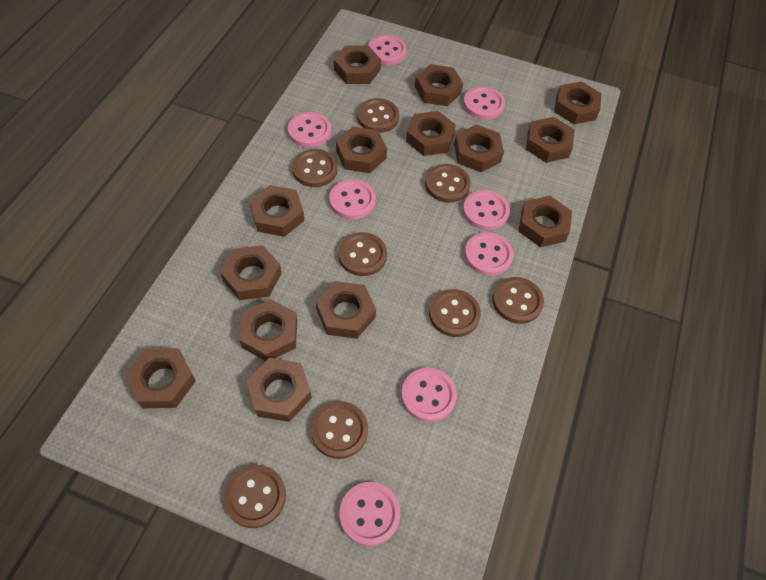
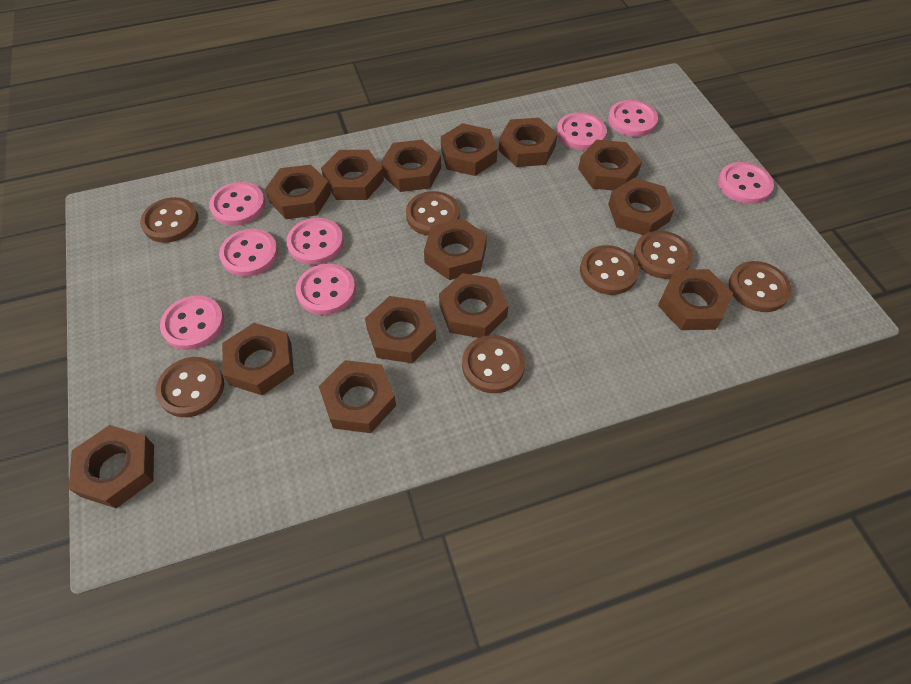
brown button: [224,465,286,528] [292,149,337,187] [311,401,368,459] [338,232,387,276] [357,98,399,133] [425,164,471,203] [429,289,481,337] [493,277,544,324] = 8 -> [140,197,199,243] [156,357,224,417] [406,191,460,236] [462,335,525,393] [580,245,639,295] [634,231,693,279] [729,261,792,312] = 7

